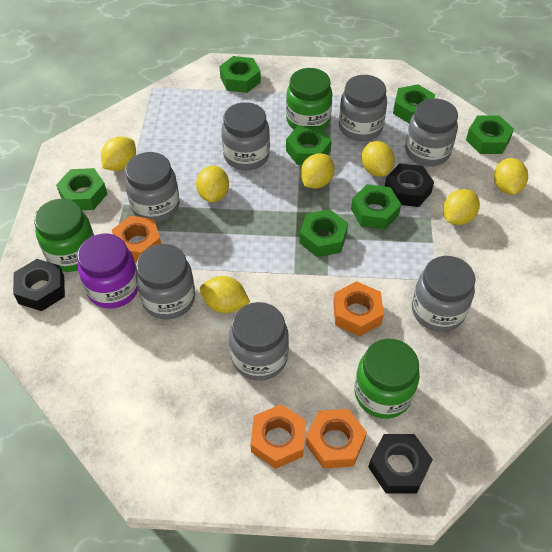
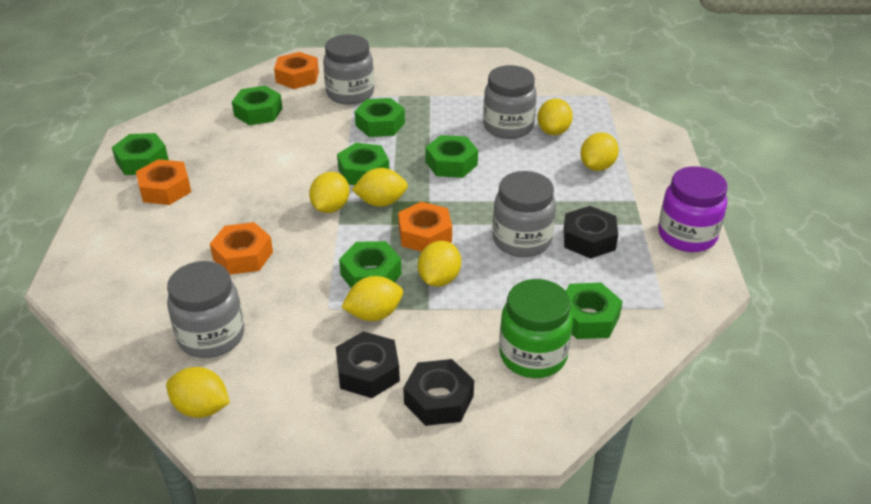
green jar: [34,199,94,272] [286,68,333,130] [354,339,420,419] = 3 -> [499,279,573,378] = 1
grey jar: [125,152,180,223] [136,244,195,320] [221,102,270,170] [229,302,289,381] [339,75,387,141] [405,98,458,166] [412,256,475,332] = 7 -> [167,261,244,358] [323,35,374,105] [483,65,537,139] [493,171,556,257] = 4

